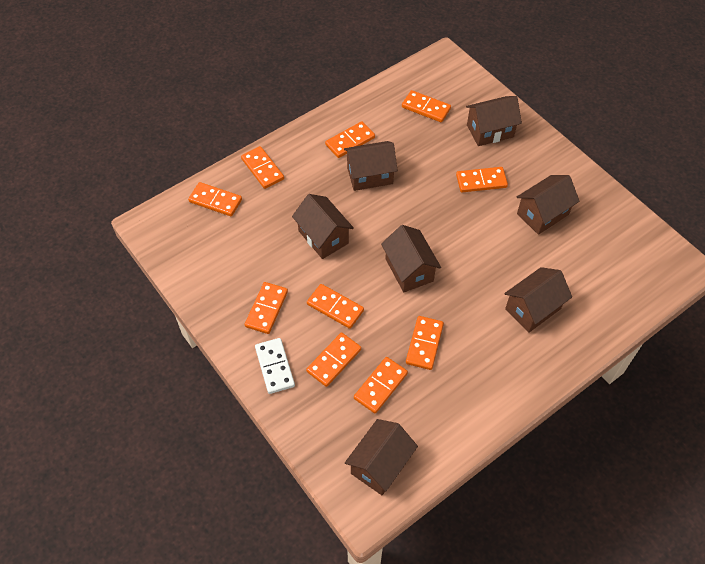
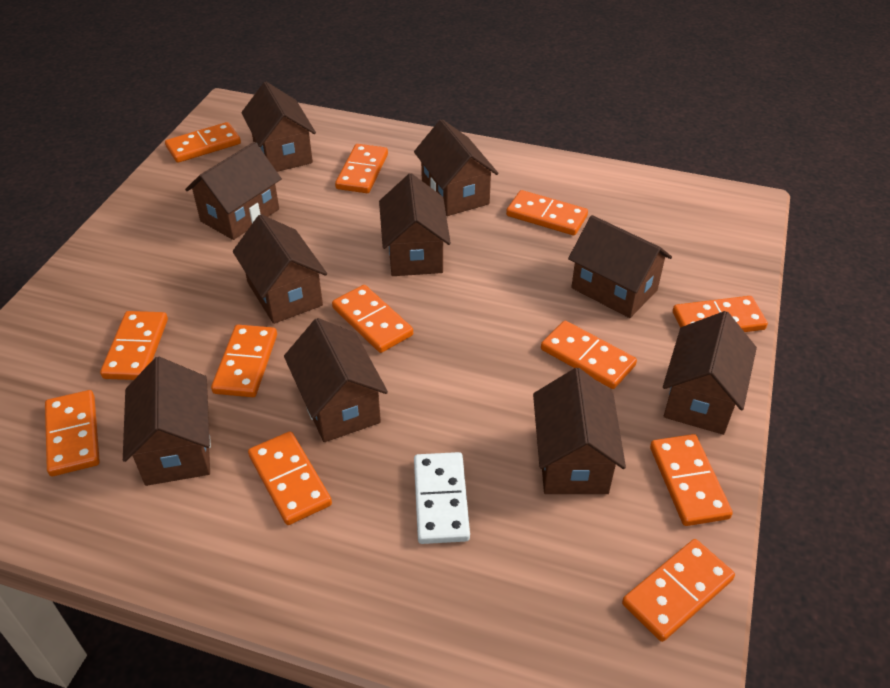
brown house: [292,194,354,259] [344,141,398,191] [345,419,418,495] [381,225,441,292] [466,96,522,146] [504,267,572,333] [517,175,580,235] = 7 -> [123,357,211,486] [185,142,282,240] [233,214,327,324] [241,82,316,172] [284,318,388,442] [379,173,451,276] [414,119,498,216] [533,368,626,494] [568,215,672,318] [663,311,757,435] = 10
orange domino: [188,182,242,216] [241,146,284,189] [245,282,288,334] [306,332,361,387] [307,284,364,329] [325,121,375,158] [354,357,408,413] [402,90,451,122] [406,316,444,370] [456,167,508,192] = 10 -> [45,390,100,476] [100,311,168,380] [165,122,241,163] [211,325,277,397] [248,431,332,525] [332,285,413,353] [335,144,388,193] [506,190,588,235] [541,321,637,389] [622,539,735,642] [650,434,733,526] [673,296,768,332] = 12

